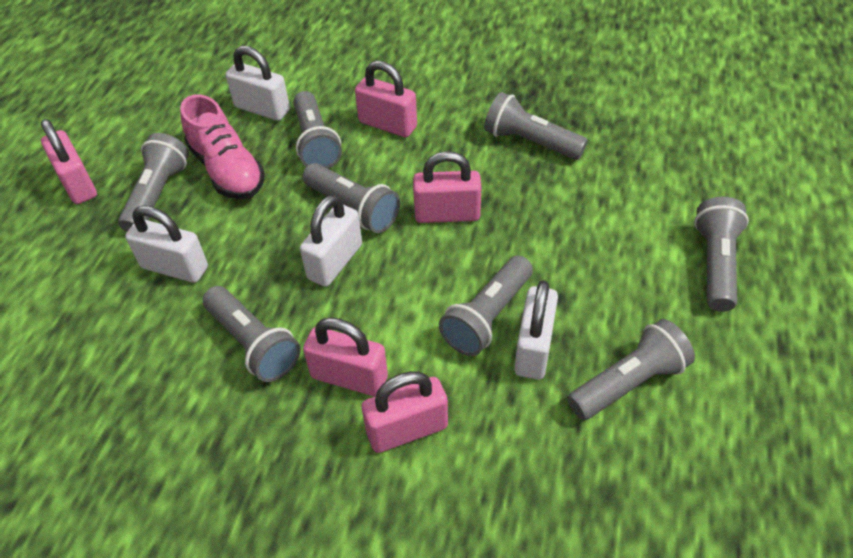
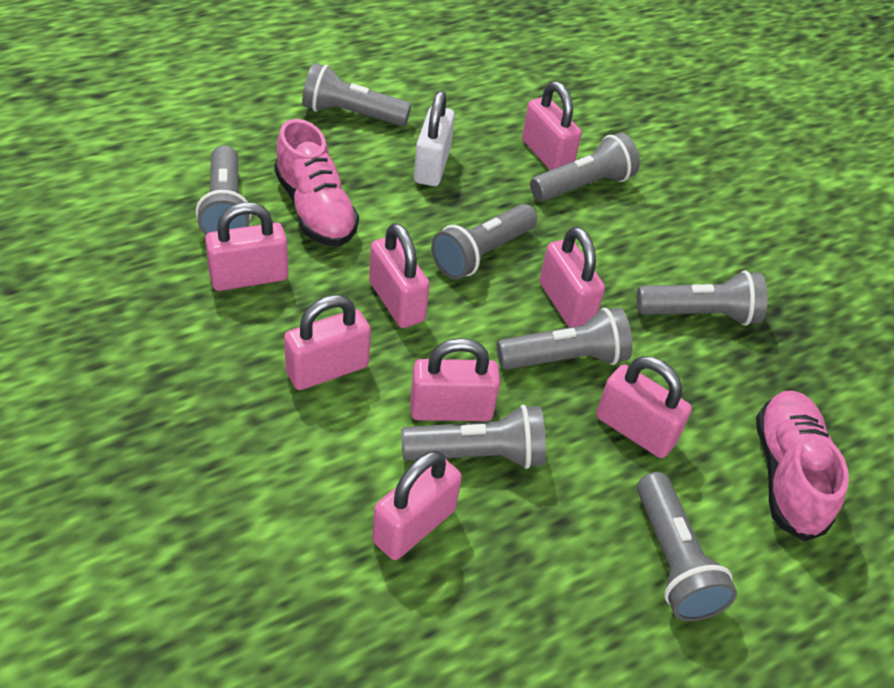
pink padlock: [41,119,97,204] [303,317,388,396] [355,61,417,137] [362,371,448,453] [413,151,481,223] = 5 -> [205,203,288,291] [284,295,371,390] [369,223,430,328] [372,451,462,560] [410,338,500,421] [522,81,582,170] [540,227,605,327] [596,356,692,458] = 8
pink shoe: [180,94,265,200] = 1 -> [274,119,359,247] [756,391,849,541] = 2
white padlock: [125,205,208,283] [226,46,290,121] [300,195,362,287] [514,280,558,380] = 4 -> [414,91,455,186] = 1

